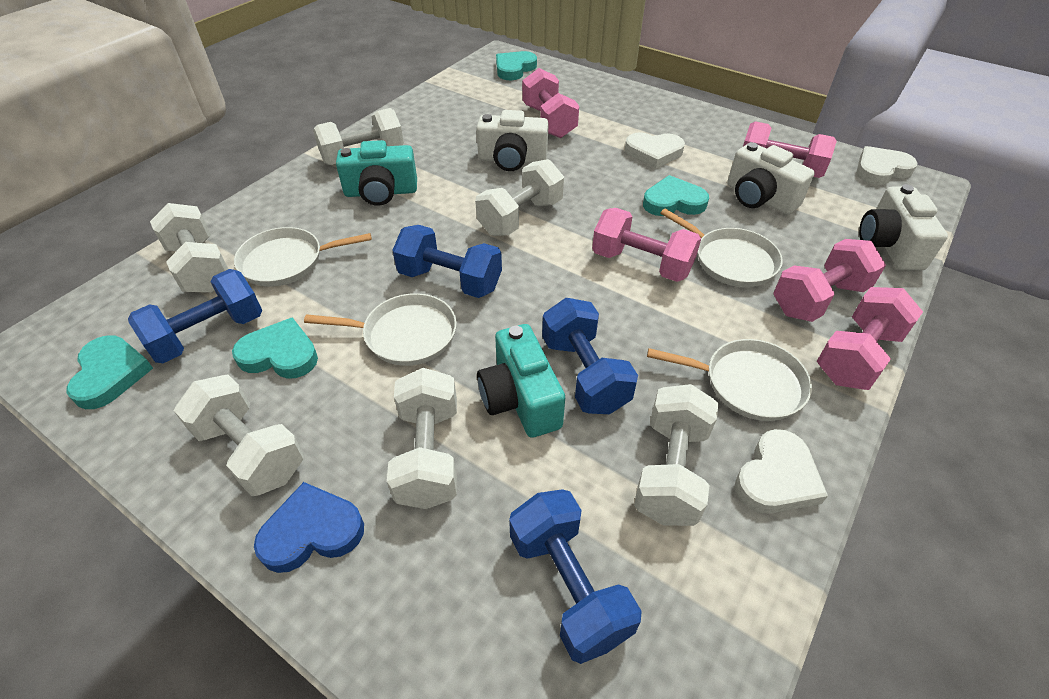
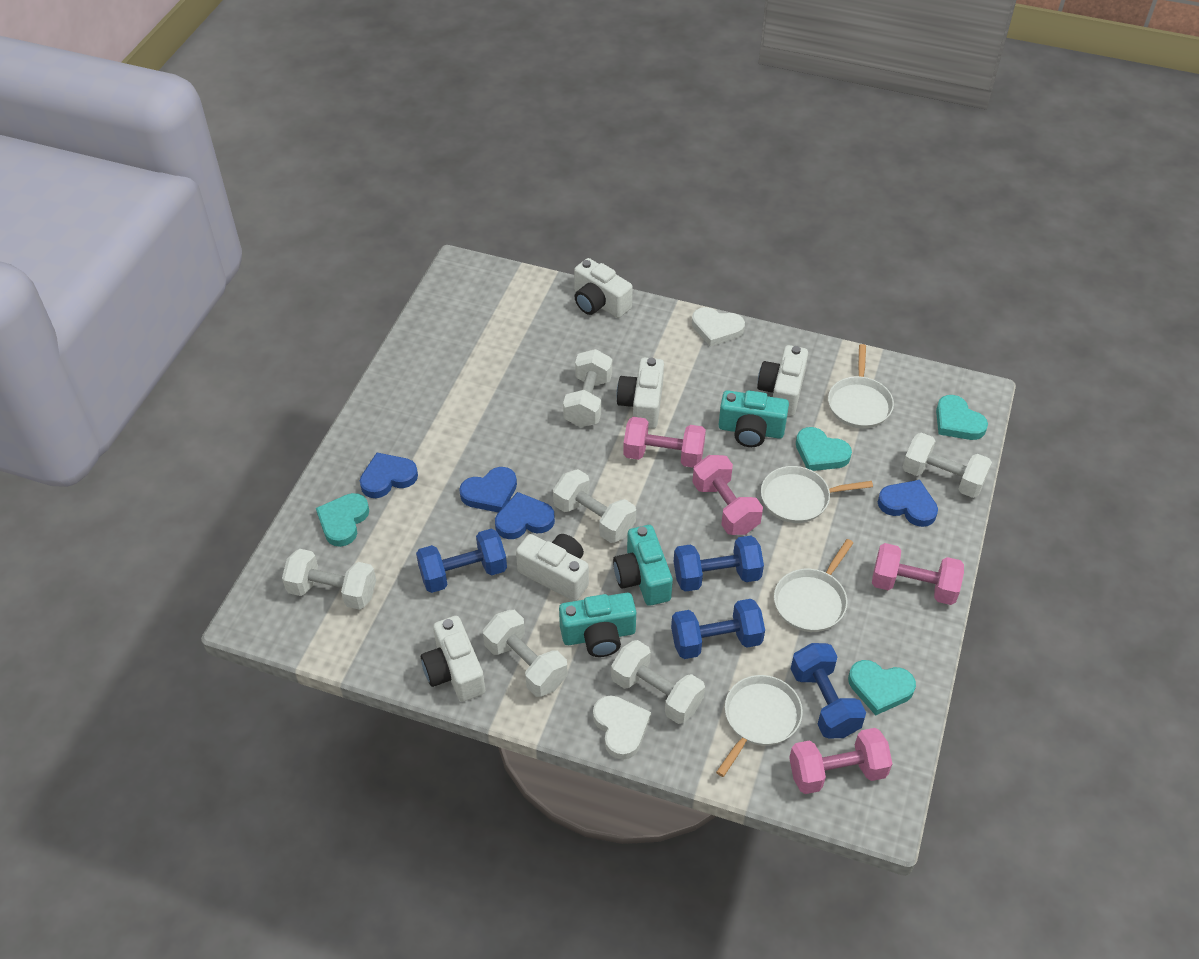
blue heart: [254,482,364,573] = 1 -> [360,453,418,498] [459,467,517,513] [495,492,555,539] [878,480,938,527] = 4
pink dumbbell: [522,68,579,138] [592,208,701,282] [743,121,837,178] [774,239,886,322] [817,287,923,390] = 5 -> [623,417,706,468] [692,455,763,535] [789,728,892,794] [872,543,964,605] = 4
turquoise camera: [336,140,417,206] [477,324,565,438] = 2 -> [559,593,636,657] [613,525,673,606] [719,390,789,447] = 3
white camera: [476,110,549,171] [727,142,815,215] [859,184,948,270] = 3 -> [421,616,485,702] [516,534,589,601] [574,258,633,318] [616,357,664,429] [757,345,808,416] = 5
white heart: [625,132,685,169] [735,429,828,514] [856,146,918,185] = 3 -> [593,695,651,760] [692,307,745,347] = 2

